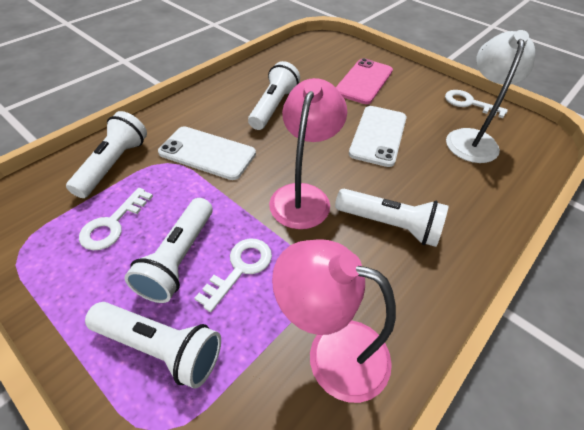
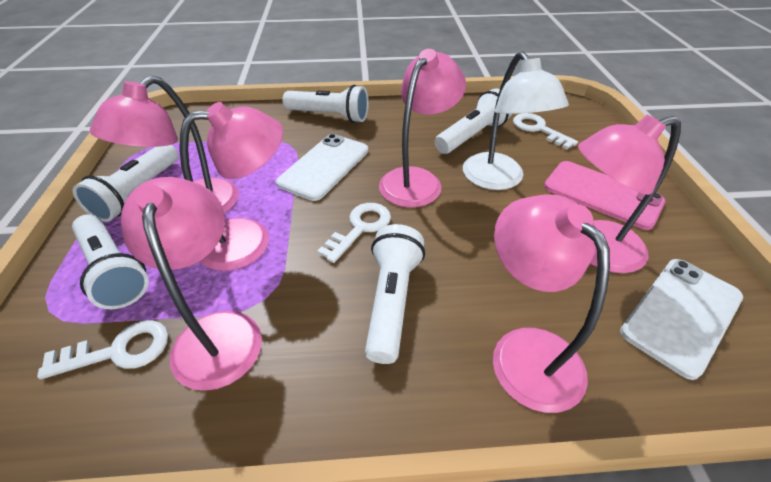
pink lamp: [269,78,347,229] [272,239,396,403] = 2 -> [90,75,239,213] [121,177,262,391] [179,102,283,271] [379,49,466,208] [493,194,610,413] [578,115,681,273] = 6

